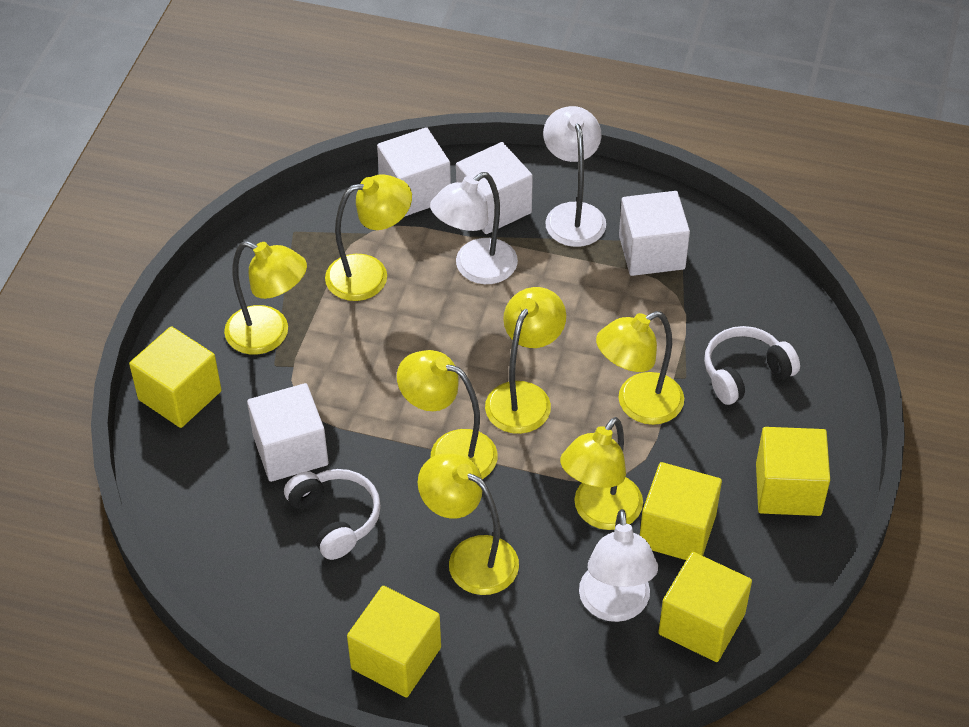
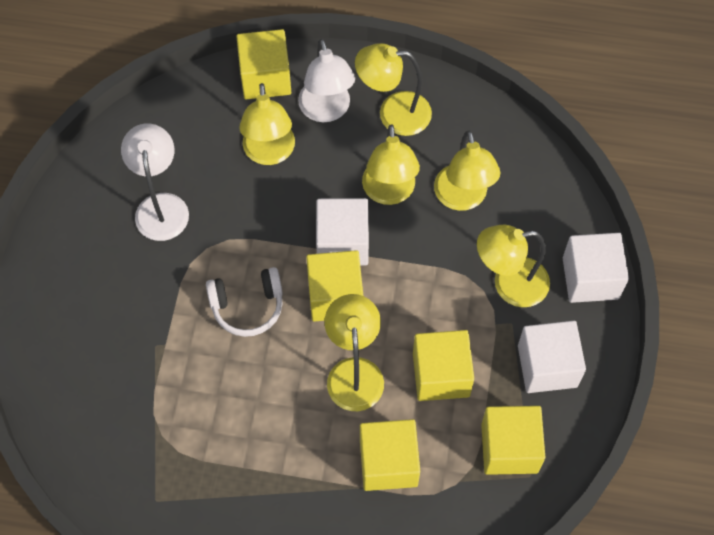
white cube: [247,383,329,482] [377,127,451,217] [456,142,533,234] [619,191,690,276] = 4 -> [316,198,369,265] [518,321,586,393] [563,233,629,303] = 3
white headphones: [284,469,381,560] [704,326,800,405] = 2 -> [206,267,283,337] = 1
white lamp: [430,172,518,284] [543,106,606,247] [579,509,658,622] = 3 -> [121,124,189,241] [298,39,355,122] = 2
yellow lamp: [224,241,307,355] [325,174,412,301] [397,350,498,479] [418,453,519,595] [485,287,566,434] [560,417,643,530] [596,311,684,425] = 7 -> [239,83,295,165] [324,294,384,411] [355,43,432,136] [362,124,420,205] [434,130,500,211] [477,225,550,307] = 6

